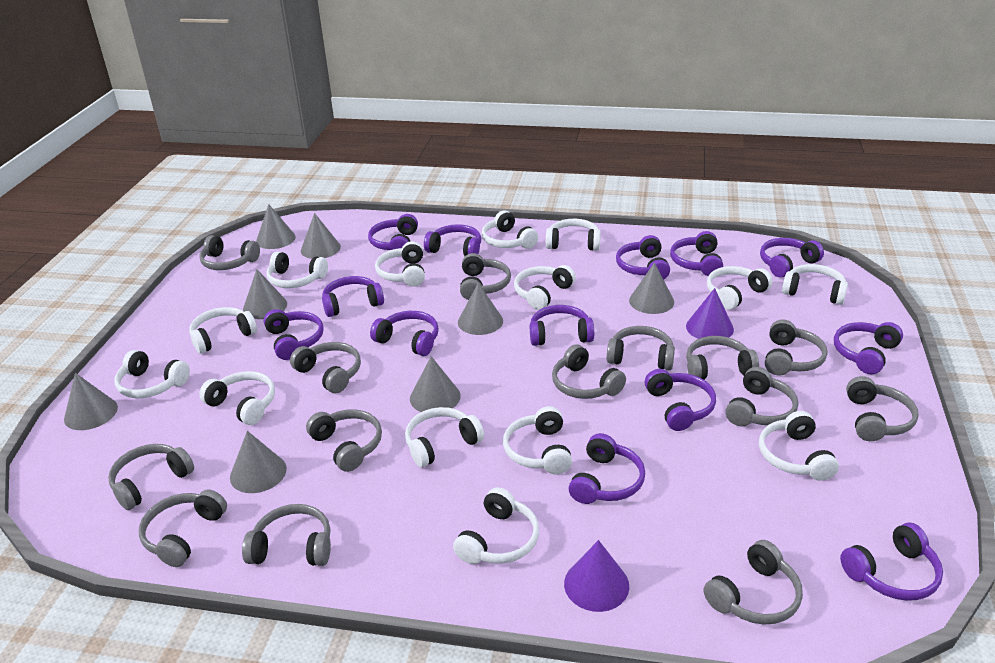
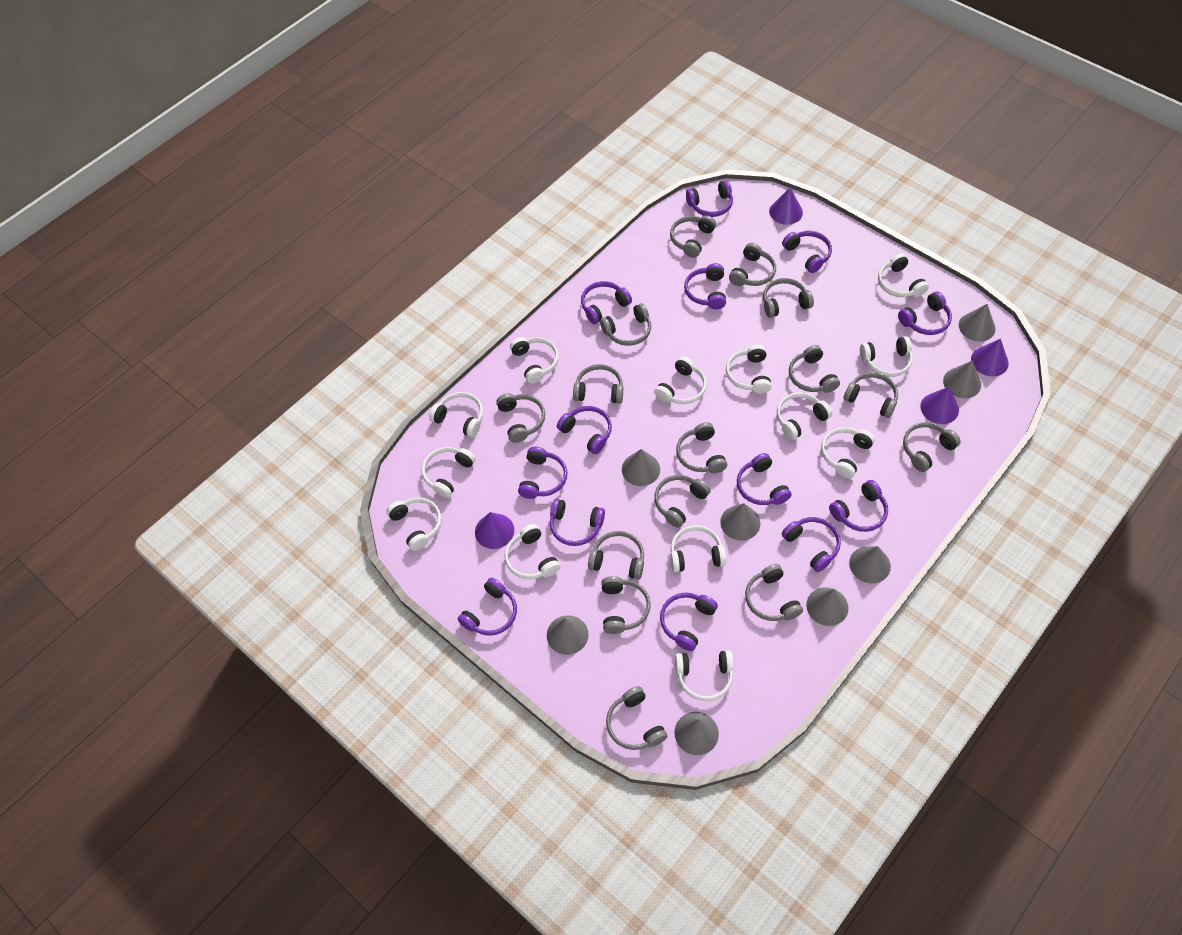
grey headphones: [108,444,194,510] [139,489,227,567] [199,235,260,270] [242,504,331,566] [290,342,361,393] [306,409,382,472] [460,253,511,300] [552,344,626,399] [607,326,675,370] [686,336,759,380] [704,540,803,625] [725,367,798,426] [765,320,828,376] [846,376,919,441] = 14 -> [496,393,545,443] [573,364,623,404] [588,531,644,580] [600,303,651,346] [601,576,651,634] [606,686,667,750] [654,475,711,528] [670,215,716,258] [676,422,727,473] [729,243,776,286] [745,564,803,621] [763,278,814,318] [789,345,840,393] [844,372,898,418] [903,422,961,472] = 15
purple cone: [564,540,629,612] [686,288,734,339] = 2 -> [475,512,514,549] [769,188,803,225] [920,387,959,424] [971,339,1009,376] = 4
white headphones: [114,350,190,398] [189,307,257,354] [199,371,275,425] [266,252,328,288] [375,241,425,287] [405,407,484,467] [453,487,539,564] [482,211,539,249] [503,406,572,474] [514,265,576,310] [546,219,601,251] [707,266,773,310] [759,411,839,481] [782,264,848,305] = 14 -> [387,497,442,551] [421,447,476,498] [429,392,483,437] [505,524,560,579] [510,337,559,384] [654,356,707,404] [670,525,727,572] [675,651,734,701] [726,345,772,394] [777,392,832,440] [821,427,875,478] [860,336,913,377] [878,253,929,297] = 13

